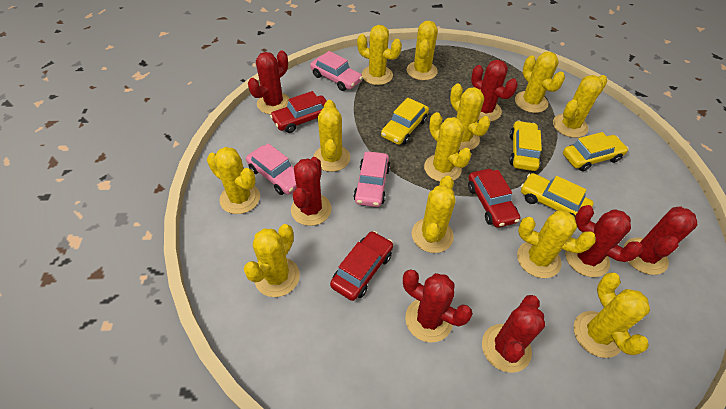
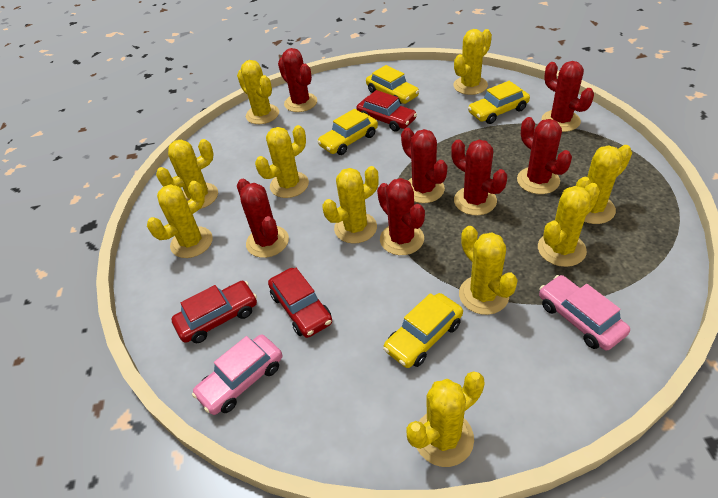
pink car: [246,143,297,195] [310,51,363,91] [354,151,390,207] = 3 -> [192,334,282,415] [539,275,630,351] = 2
yellow cactus: [207,147,260,214] [244,224,300,297] [313,100,350,172] [357,25,402,85] [407,21,438,81] [412,176,455,253] [424,112,471,182] [450,84,490,151] [515,52,565,113] [517,211,596,278] [553,75,607,138] [574,273,650,358] = 12 -> [147,181,213,258] [156,139,218,209] [237,60,279,124] [255,125,309,198] [322,166,379,244] [406,371,485,467] [453,29,492,95] [459,226,518,315] [538,183,600,267] [576,145,632,224] = 10

